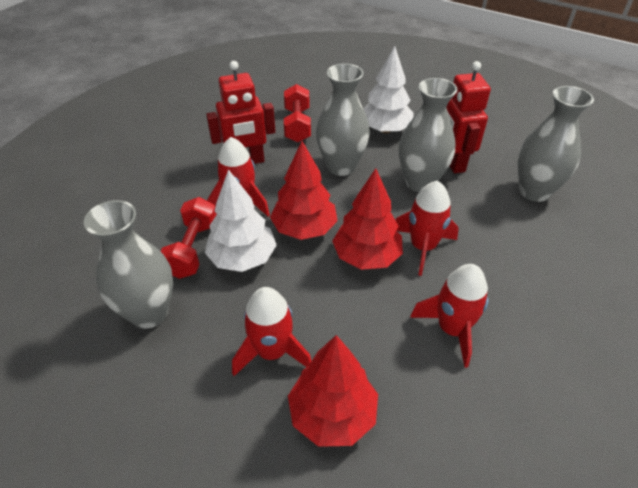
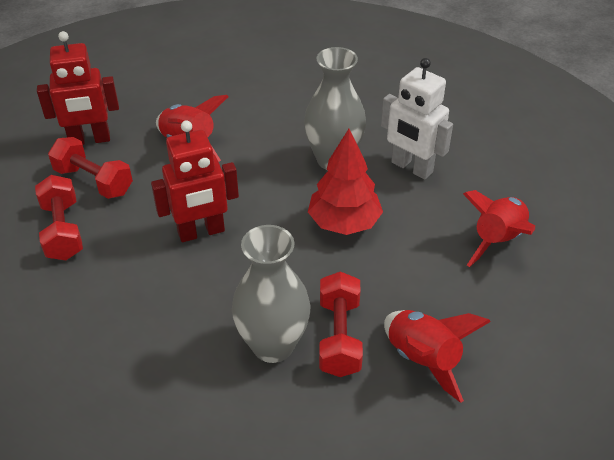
grey vase: [84,200,173,329] [316,64,370,176] [399,78,457,192] [518,86,594,202] = 4 -> [232,225,310,363] [304,47,366,170] = 2
red dumbbell: [161,197,217,279] [284,84,311,142] = 2 -> [35,175,83,260] [48,137,133,199] [319,271,363,377] = 3
red rocket: [207,137,270,216] [232,287,311,376] [396,181,459,276] [410,264,489,368] = 4 -> [156,95,229,162] [384,310,491,403] [463,190,535,267] = 3
red tree: [270,141,338,240] [288,335,378,447] [332,168,403,270] = 3 -> [308,129,383,235] = 1
white robot: none = 0 -> [381,58,453,180] = 1
white tree: [205,169,277,272] [364,46,413,133] = 2 -> none = 0

